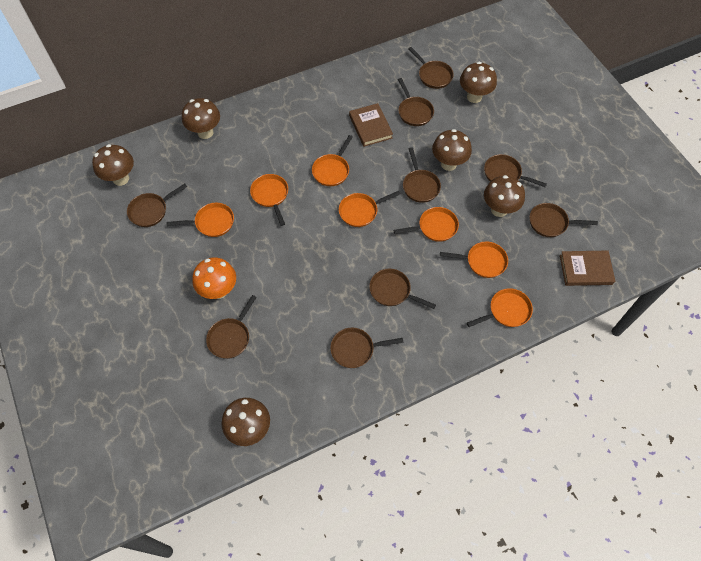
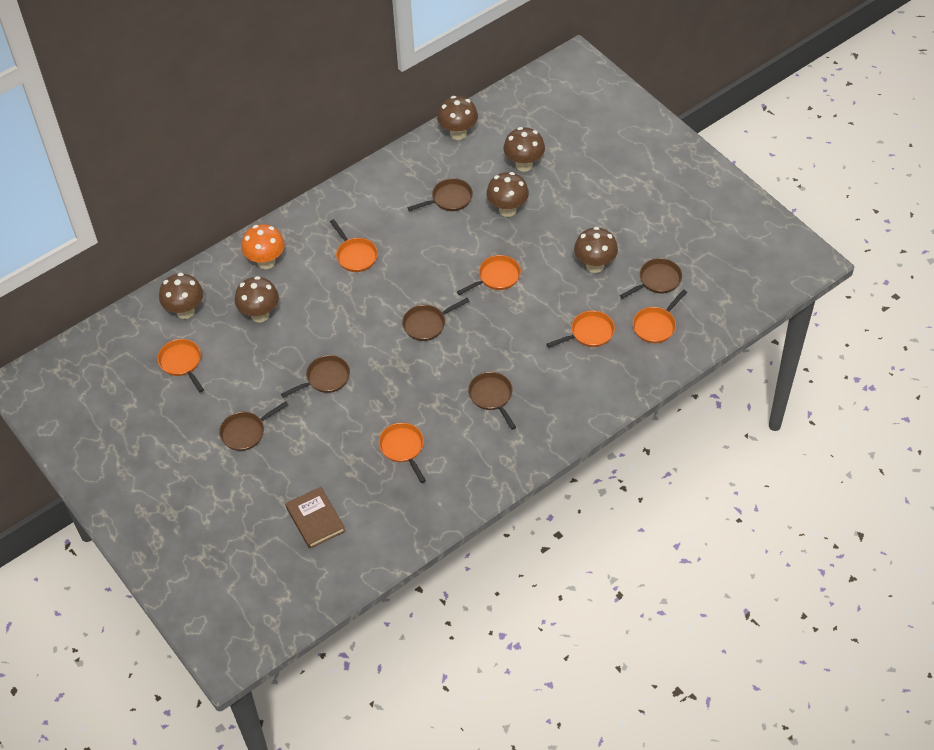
brown book: [349,103,393,147] [560,251,615,286] = 2 -> [285,487,346,549] = 1
brown pan: [127,184,187,227] [206,295,257,359] [330,328,403,368] [369,269,436,309] [398,78,434,126] [403,147,441,203] [408,47,454,89] [484,154,547,187] [529,203,598,237] = 9 -> [219,401,288,451] [281,355,350,398] [402,298,469,341] [408,178,473,211] [468,372,516,430] [620,258,682,299] = 6
orange pan: [166,203,234,237] [250,174,288,226] [312,135,353,186] [339,191,401,227] [393,207,459,242] [440,242,508,278] [467,288,533,327] = 7 -> [158,339,204,392] [330,219,378,272] [379,423,426,483] [457,255,521,295] [546,310,615,348] [633,289,687,343] = 6

